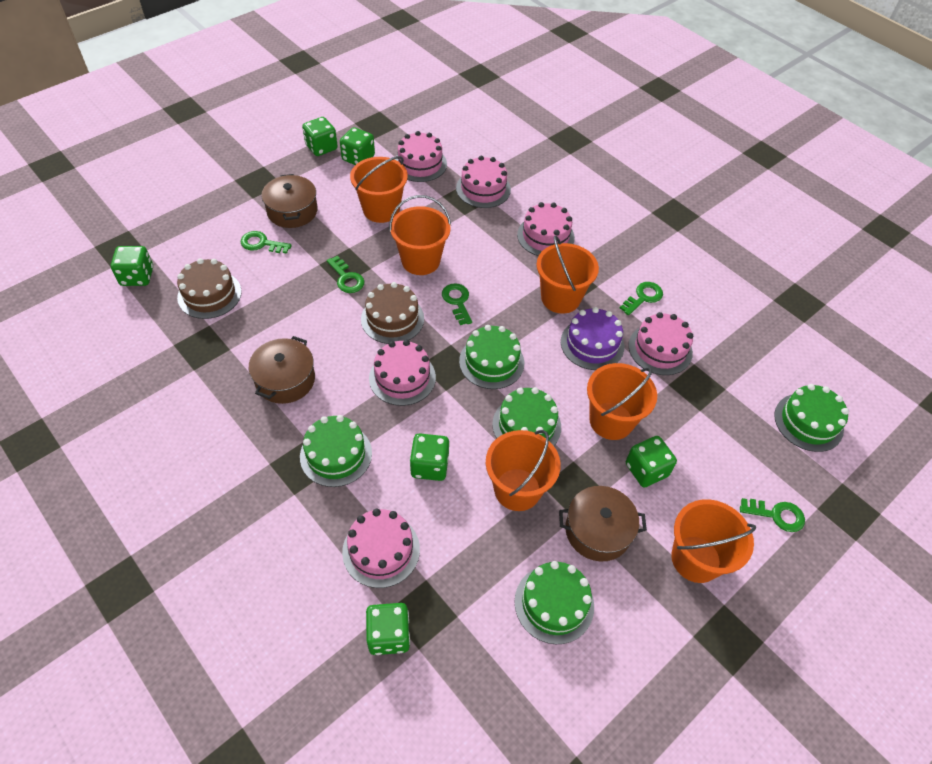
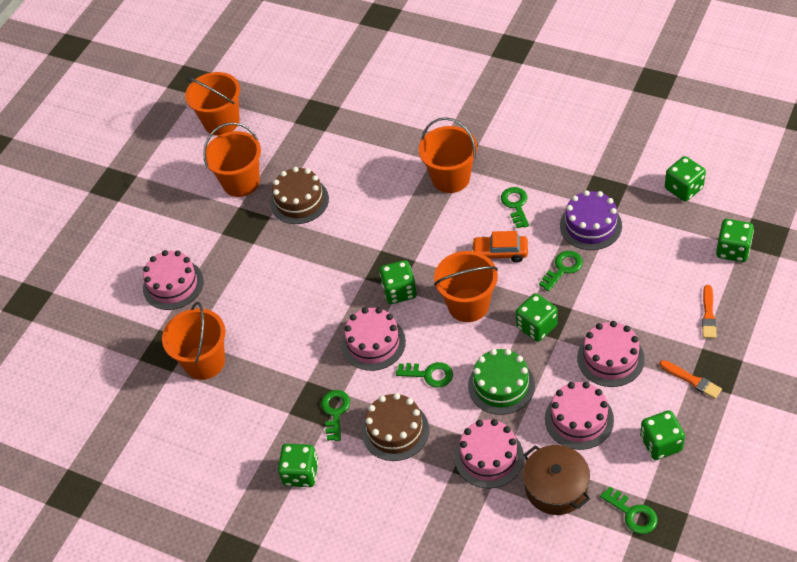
brown pot: [249,336,315,404] [262,174,317,228] [559,486,647,561] = 3 -> [523,445,590,515] = 1
green cake: [300,415,372,487] [459,325,524,389] [492,387,561,446] [515,561,594,644] [774,384,849,452] = 5 -> [468,349,535,415] = 1
orange brush: none = 0 -> [660,360,722,399] [702,285,717,339] = 2
orange bucket: [350,156,408,223] [389,195,451,275] [486,430,561,511] [537,235,599,314] [587,363,657,440] [671,499,756,583] = 6 -> [162,302,225,380] [185,72,240,136] [203,122,261,197] [419,117,477,193] [434,251,498,322] = 5
orange car: none = 0 -> [472,231,528,263] = 1
pink cake: [342,509,420,588] [369,340,436,406] [394,131,447,182] [456,156,511,208] [517,202,575,256] [628,312,693,375] = 6 -> [143,250,204,310] [341,307,406,371] [455,419,524,488] [545,382,614,450] [577,321,645,387] = 5

